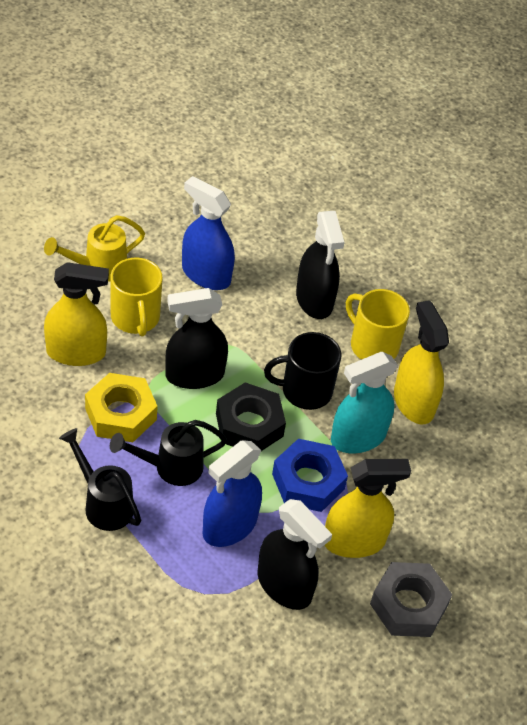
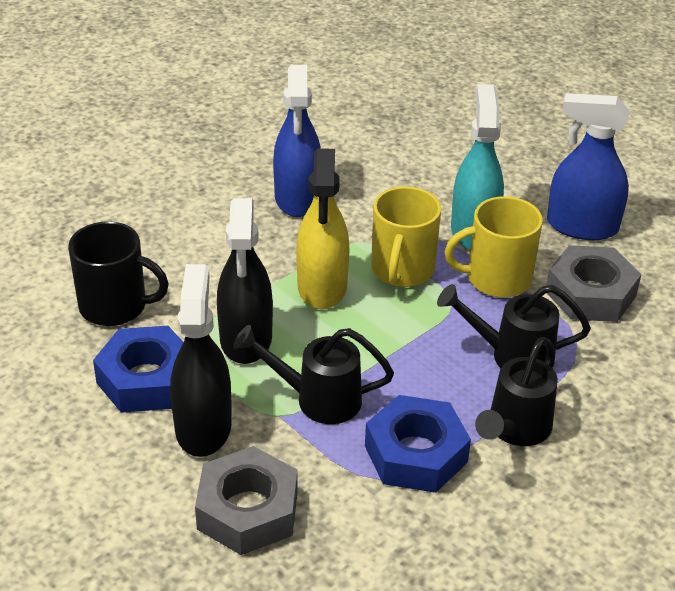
black nut: [216,382,286,451] = 1 -> none = 0
black spray bottle: [165,288,228,389] [257,499,332,610] [296,211,345,319] = 3 -> [170,264,232,457] [217,198,273,364] = 2
black watering can: [59,428,141,531] [110,420,227,486] = 2 -> [233,325,394,424] [437,284,591,368] [475,337,558,446] = 3
blue nut: [272,439,348,512] = 1 -> [93,326,183,413] [365,395,471,493] = 2
grey nut: [370,562,452,637] = 1 -> [195,446,298,555] [546,245,642,322] = 2
yellow nut: [85,373,158,442] = 1 -> none = 0
yellow spray bottle: [44,262,109,366] [325,459,411,558] [394,300,449,424] = 3 -> [296,148,349,309] = 1
yellow watering can: [44,215,145,281] = 1 -> none = 0

